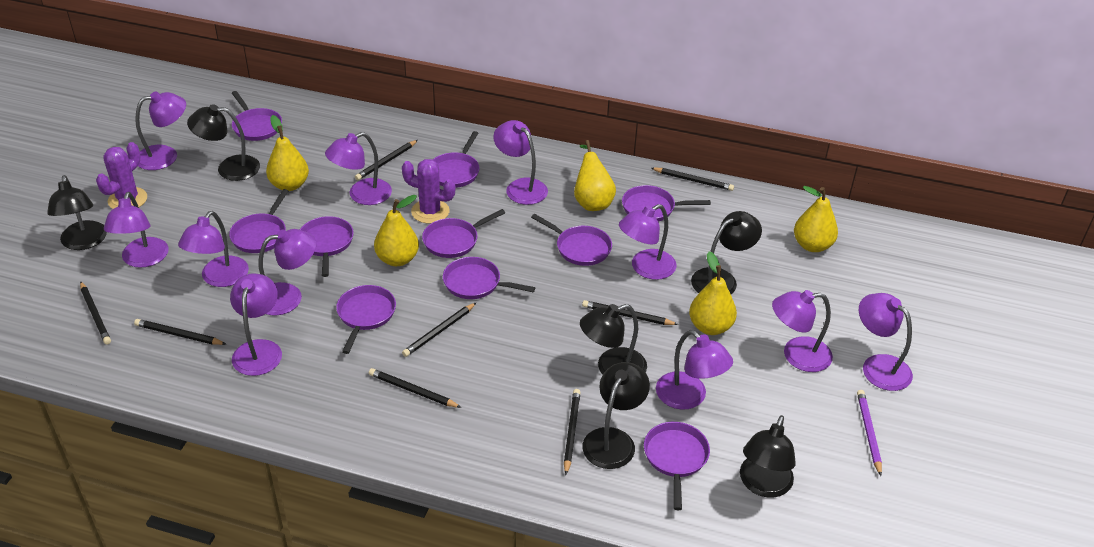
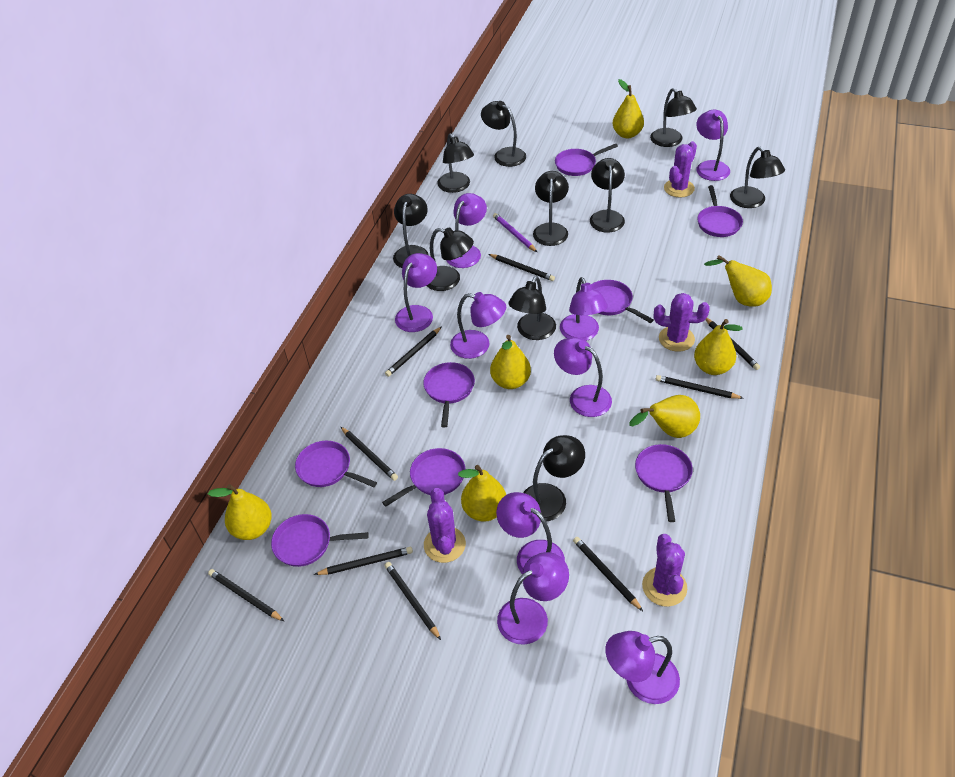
black lamp: [47,175,107,250] [187,104,260,181] [580,304,647,375] [582,362,650,469] [691,211,762,294] [740,415,796,498] = 6 -> [393,194,429,268] [426,227,474,291] [438,133,474,193] [481,101,526,167] [508,276,556,340] [523,435,585,522] [533,171,569,246] [590,158,625,233] [650,88,697,147] [730,147,785,208] = 10
black pencil: [80,281,111,344] [134,319,226,345] [355,140,418,180] [369,368,462,408] [402,303,476,357] [564,389,581,475] [582,300,679,325] [651,168,734,191] = 8 -> [208,569,284,621] [314,547,413,575] [341,427,398,481] [384,562,441,640] [385,326,442,377] [489,254,555,281] [573,537,643,611] [656,375,743,399] [705,318,760,370] = 9
purple cactus: [96,142,147,209] [402,159,455,224] = 2 -> [424,488,466,563] [642,534,687,607] [654,293,710,352] [664,141,697,198] = 4
purple lamp: [104,192,169,268] [135,91,186,170] [178,211,249,287] [230,273,282,376] [259,229,317,316] [325,132,392,205] [493,120,548,205] [619,204,676,280] [656,330,733,410] [772,290,833,372] [859,293,913,391] = 11 -> [395,253,437,332] [446,193,487,268] [450,292,506,359] [496,492,565,573] [497,552,569,645] [554,337,612,417] [560,277,608,341] [605,631,680,704] [696,109,730,181] = 9
purple pan: [229,189,288,253] [232,91,282,141] [300,216,354,277] [336,285,396,354] [422,209,505,258] [433,131,480,188] [443,257,535,299] [531,214,612,266] [622,185,711,222] [644,422,710,510] = 10 -> [271,514,369,567] [295,441,377,487] [382,448,465,507] [423,362,475,427] [555,144,618,176] [591,280,653,323] [635,444,693,522] [697,185,743,237] = 8
yellow pear: [266,115,309,191] [374,195,419,266] [574,140,616,211] [689,251,737,335] [794,186,838,252] = 5 -> [208,484,272,540] [458,465,506,522] [490,335,531,389] [613,79,644,138] [629,395,700,438] [694,319,743,375] [704,255,772,307] = 7

